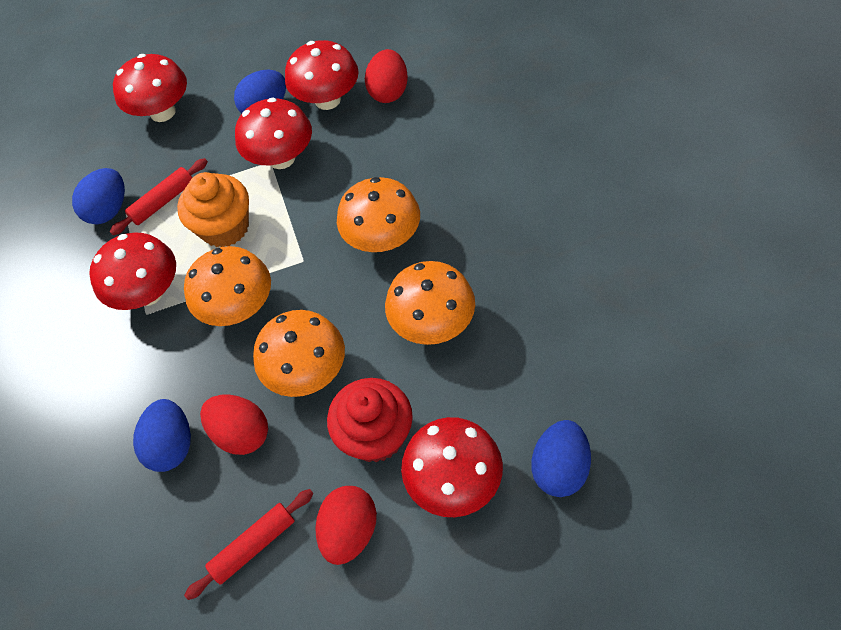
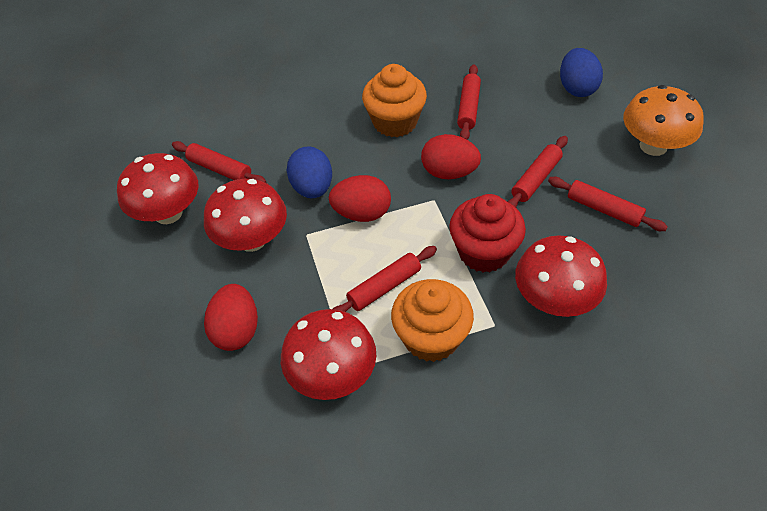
blue egg: [72,168,125,224] [133,399,191,472] [234,70,286,114] [531,420,591,497] = 4 -> [287,146,332,198] [560,48,603,97] = 2
orange cupcake: [177,172,249,247] = 1 -> [362,64,427,137] [391,279,474,362] = 2
orange mushroom: [184,246,271,326] [253,310,345,397] [337,177,420,252] [385,261,475,345] = 4 -> [623,85,704,156] = 1
red mushroom: [89,233,176,310] [113,54,187,122] [235,97,312,169] [285,40,359,110] [401,417,503,517] = 5 -> [117,153,198,224] [204,179,287,252] [281,309,376,400] [515,235,607,317] = 4
red rolling pin: [110,158,208,235] [184,489,314,600] = 2 -> [172,141,267,183] [333,246,437,312] [457,64,481,139] [508,136,568,207] [548,177,668,231] = 5

